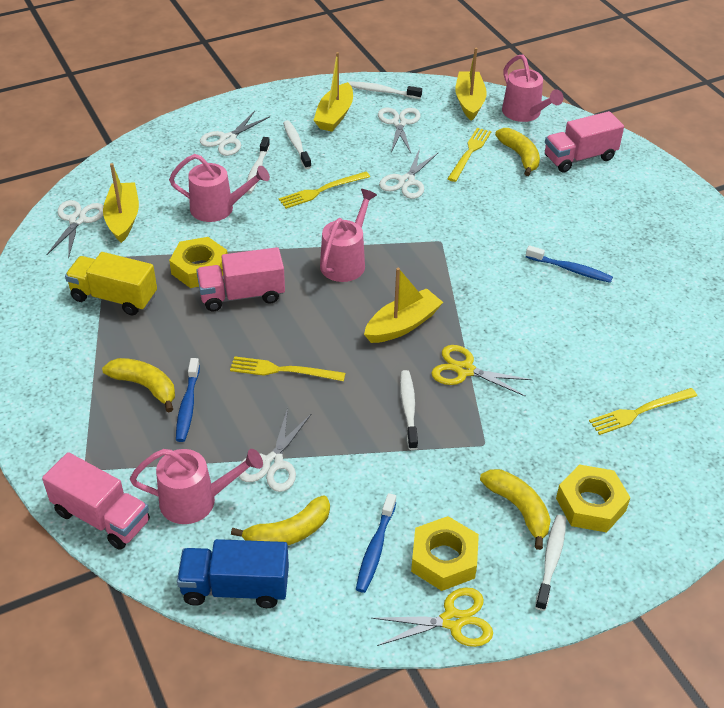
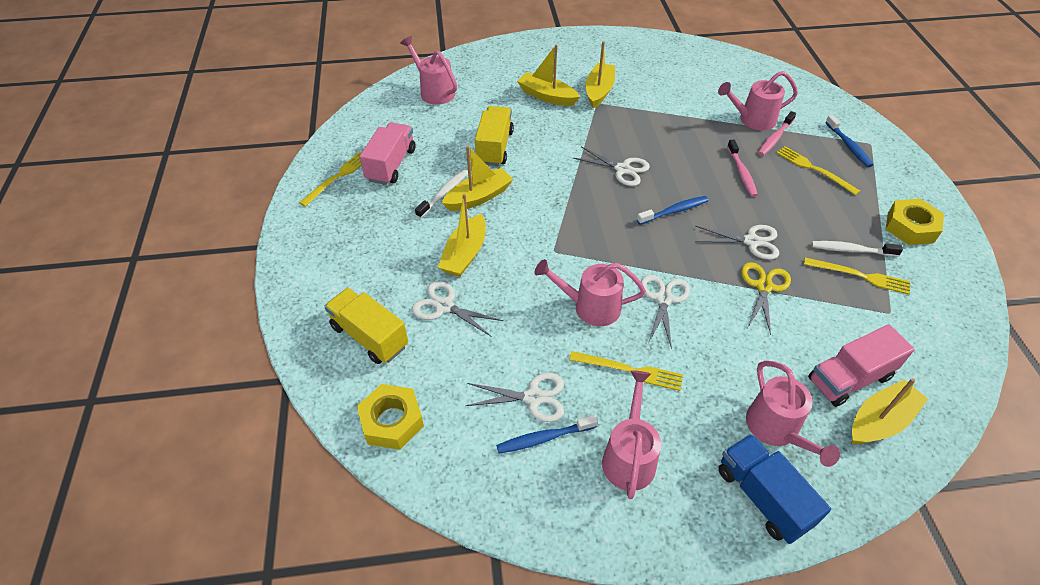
pink toothbrush: none = 0 -> [727,140,758,197] [758,111,796,156] = 2
pink truck: [42,452,150,550] [196,247,285,311] [545,111,624,173] = 3 -> [360,122,415,185] [808,324,915,407] = 2
pink watering can: [130,449,263,524] [169,154,270,222] [320,189,377,282] [502,55,564,122] = 4 -> [400,36,457,105] [535,259,646,326] [602,370,661,499] [718,71,798,130] [746,361,840,467] = 5
white toothbrush: [246,137,270,194] [283,120,312,169] [349,81,422,99] [400,370,418,450] [535,515,566,611] = 5 -> [415,169,468,218] [811,241,903,257] = 2
yellow banana: [102,358,175,412] [231,496,330,545] [480,469,551,550] [495,128,540,176] = 4 -> none = 0
yellow boat: [103,163,139,243] [314,52,353,132] [364,268,443,343] [456,48,487,121] = 4 -> [438,193,486,277] [442,146,513,211] [517,44,580,106] [585,41,615,108] [852,378,928,444] = 5
yellow nut: [169,237,228,288] [411,516,479,591] [556,464,630,533] = 3 -> [357,384,424,450] [886,199,944,245] = 2
yellow scissors: [371,587,493,647] [431,345,533,397] = 2 -> [741,262,791,335] = 1
yellow truck: [65,252,157,315] = 1 -> [324,288,408,364] [475,106,514,166] = 2

